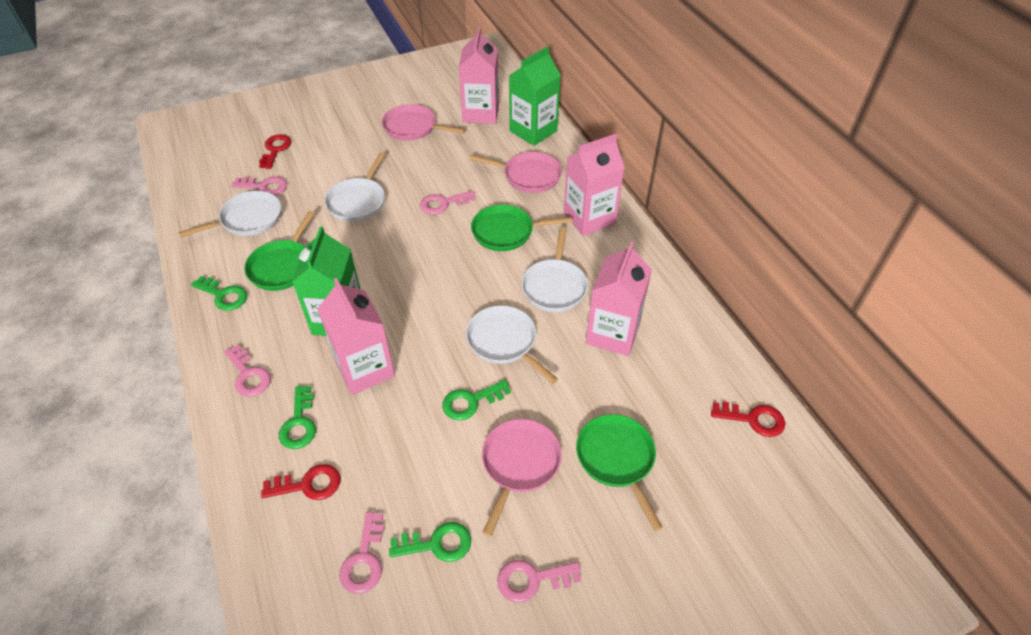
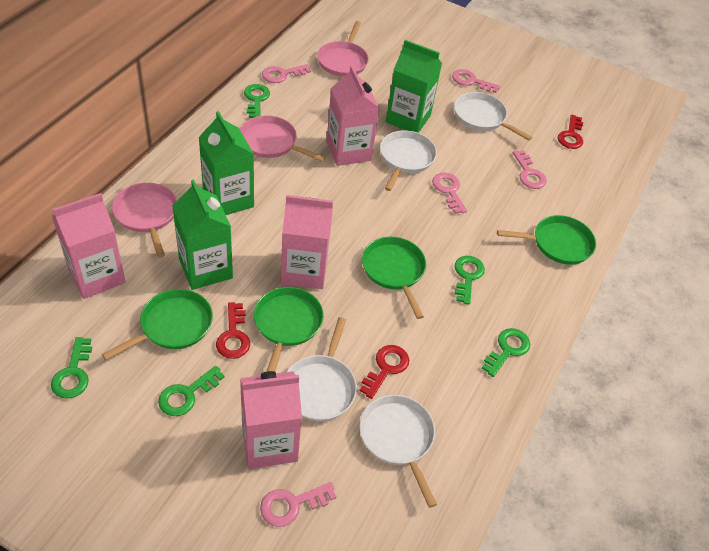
green carton: [292,226,360,336] [509,46,561,146] = 2 -> [172,179,233,290] [199,111,254,215] [386,40,442,133] = 3
green key: [191,276,247,311] [279,386,316,449] [389,522,471,562] [442,380,511,421] = 4 -> [51,337,92,399] [158,366,225,416] [244,84,270,118] [455,256,485,305] [482,328,530,377] = 5
green pan: [244,211,315,291] [471,205,573,251] [576,414,663,531] = 3 -> [102,289,213,360] [254,287,324,372] [362,237,426,319] [497,215,596,265] = 4

